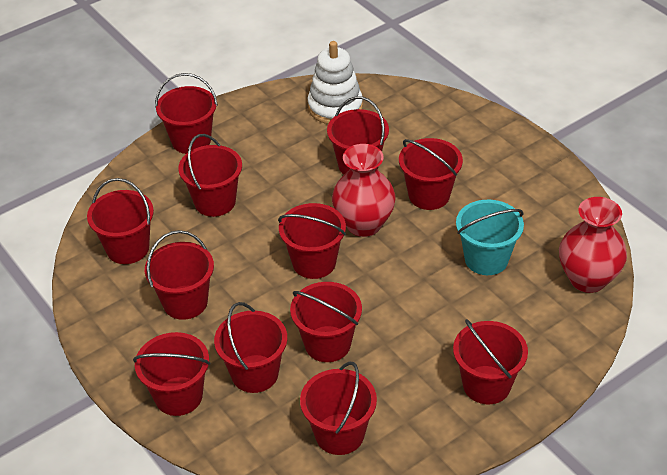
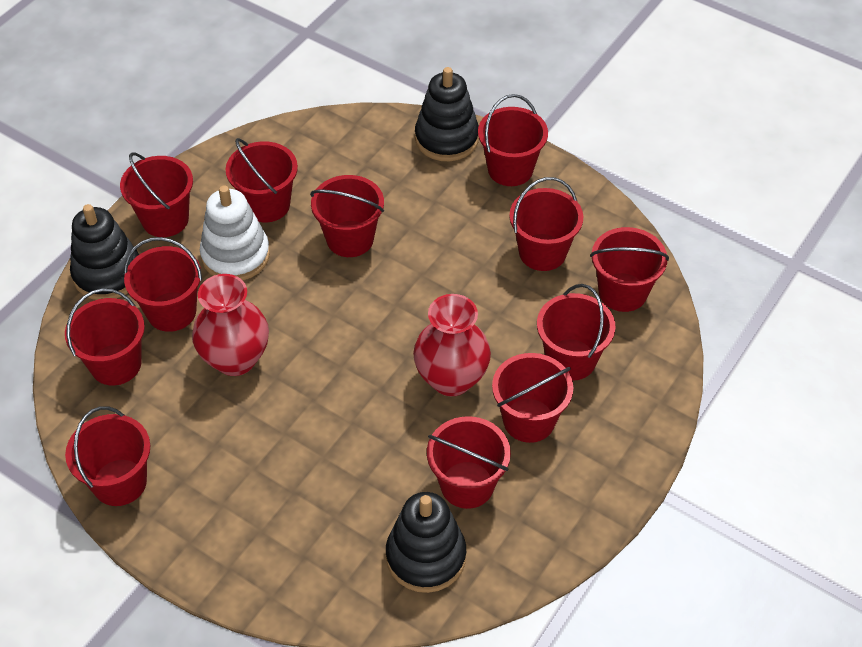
black stacking toy: none = 0 -> [70,204,139,300] [386,492,466,593] [415,67,479,161] = 3
turquoise bucket: [456,200,524,275] = 1 -> none = 0

